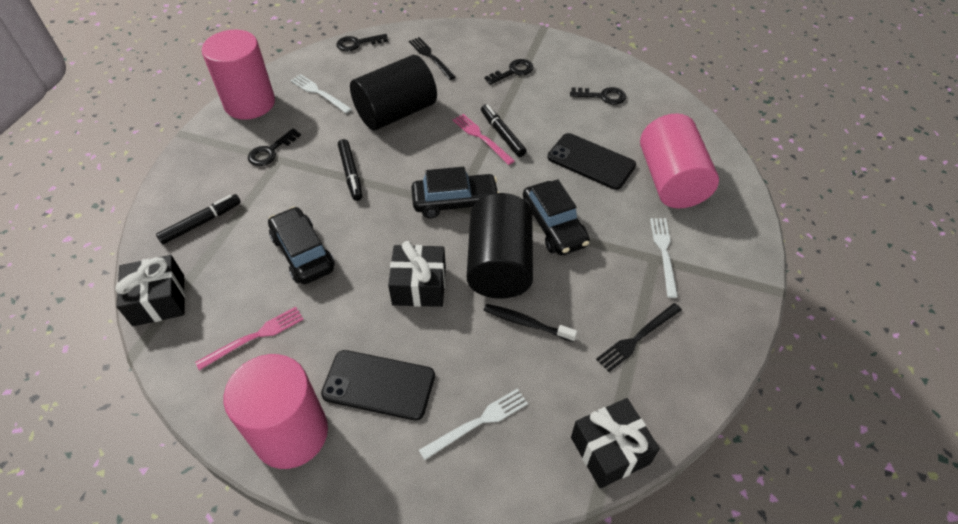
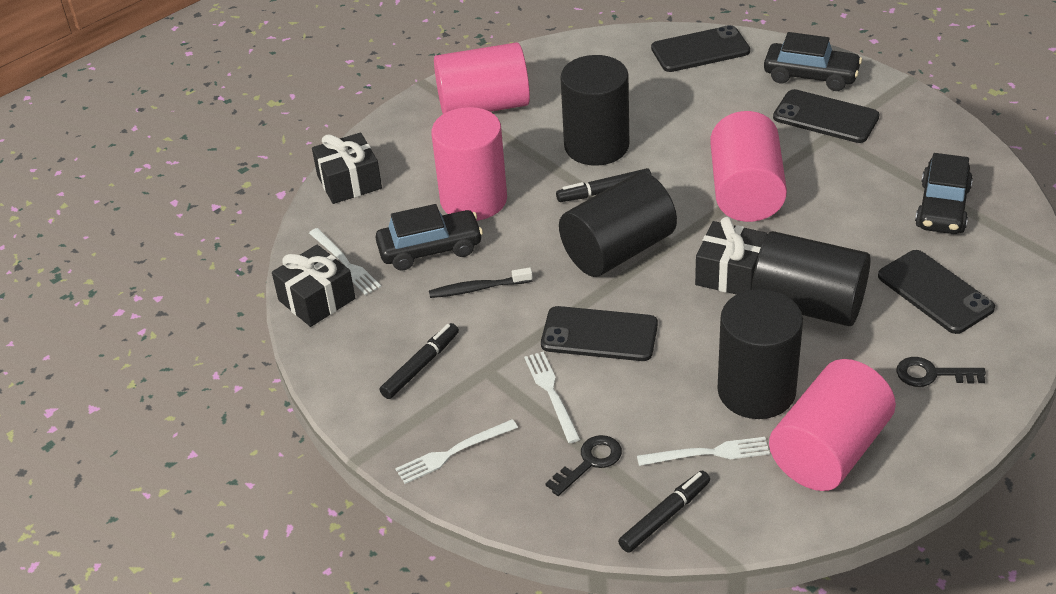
black cylinder: [350,55,437,130] [467,193,533,299] = 2 -> [559,172,677,277] [560,55,629,166] [717,289,803,419] [752,231,871,326] = 4
black fork: [409,37,456,80] [596,303,682,372] = 2 -> none = 0
black key: [248,129,301,166] [337,34,388,51] [485,59,534,85] [570,87,626,105] = 4 -> [545,435,622,496] [896,357,986,387] = 2
black phone: [321,350,435,420] [547,133,636,190] = 2 -> [541,306,658,361] [651,25,750,72] [773,89,880,143] [878,250,995,334] = 4
pink cylinder: [202,30,275,120] [224,354,328,469] [640,114,719,208] = 3 -> [431,107,507,221] [434,42,530,114] [710,111,787,222] [769,359,896,491] = 4
pink fork: [195,307,304,370] [453,114,515,165] = 2 -> none = 0
white fork: [290,74,352,113] [419,389,528,460] [650,218,678,298] = 3 -> [309,228,381,295] [395,419,518,484] [524,352,580,443] [637,437,770,466] = 4

